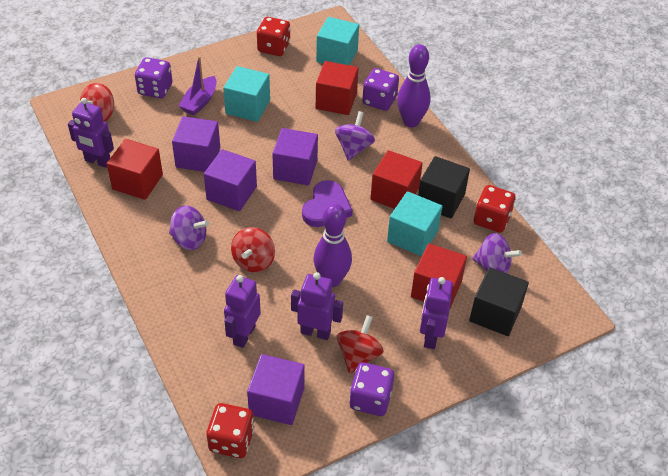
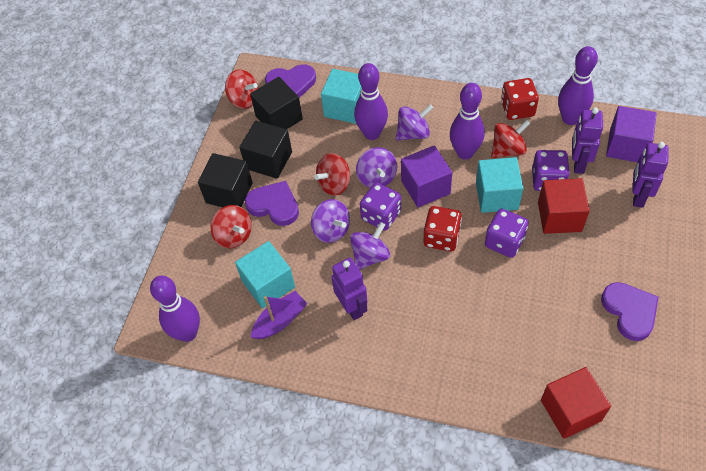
black cube: [418,156,470,218] [469,267,529,336] = 2 -> [198,153,253,207] [239,120,292,179] [250,77,303,129] = 3
purple bowling pin: [313,203,352,287] [397,44,431,127] = 2 -> [150,276,200,342] [354,63,388,140] [450,83,485,160] [558,46,598,125] = 4
purple cube: [172,116,220,172] [204,149,257,211] [247,354,305,425] [272,128,318,185] = 4 -> [401,145,452,207] [606,106,657,162] = 2
purple heart: [302,180,353,227] = 1 -> [245,181,299,226] [265,65,316,98] [601,282,659,341] = 3
purple robot: [68,98,114,168] [224,275,261,348] [291,272,343,340] [420,277,453,349] = 4 -> [331,258,368,320] [572,107,603,174] [633,142,669,208] = 3
purple spinning top: [169,206,209,250] [335,111,375,161] [472,233,522,273] = 3 -> [311,199,350,243] [350,222,390,270] [356,147,397,188] [396,104,433,141] = 4
red cube: [107,139,163,200] [316,61,359,115] [370,150,423,209] [411,243,467,308] = 4 -> [538,178,590,234] [541,367,611,439] = 2
red dice: [206,403,254,458] [257,17,290,56] [474,185,516,233] = 3 -> [424,206,462,252] [501,78,539,120] = 2
red spinning top: [79,83,114,122] [231,227,275,273] [337,315,384,374] = 3 -> [211,205,252,248] [225,69,258,109] [314,153,350,196] [491,120,530,158] = 4

